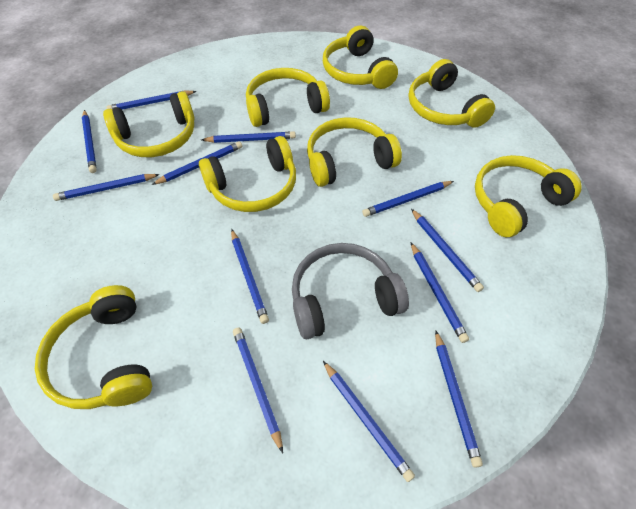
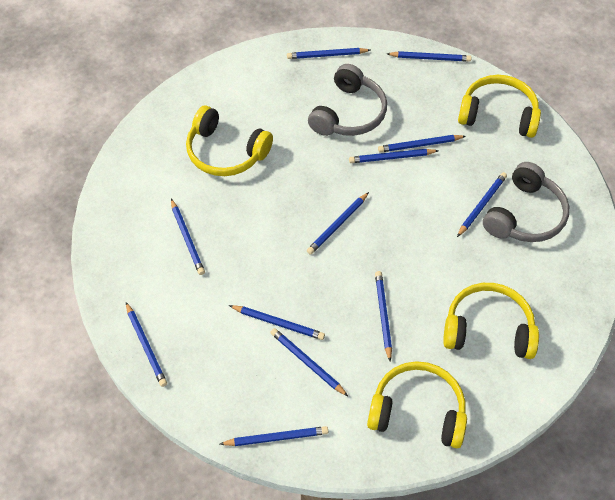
grey headphones: [292,243,409,339] = 1 -> [308,64,387,136] [483,162,569,242] = 2
yellow headphones: [35,285,152,409] [103,91,194,157] [199,136,296,212] [246,68,330,127] [307,117,402,187] [323,25,398,89] [409,59,495,128] [475,155,582,237] = 8 -> [186,105,273,176] [367,361,467,448] [443,283,539,359] [458,75,541,138] = 4

